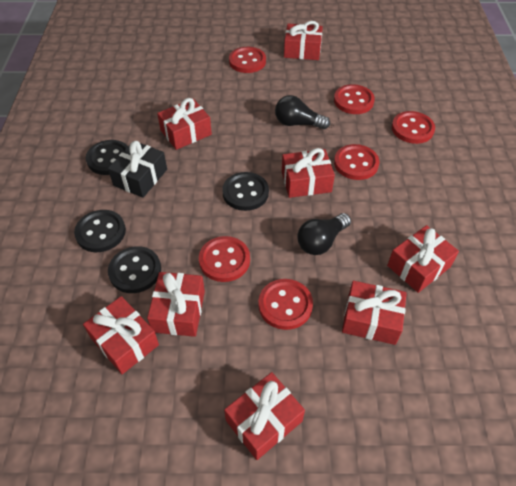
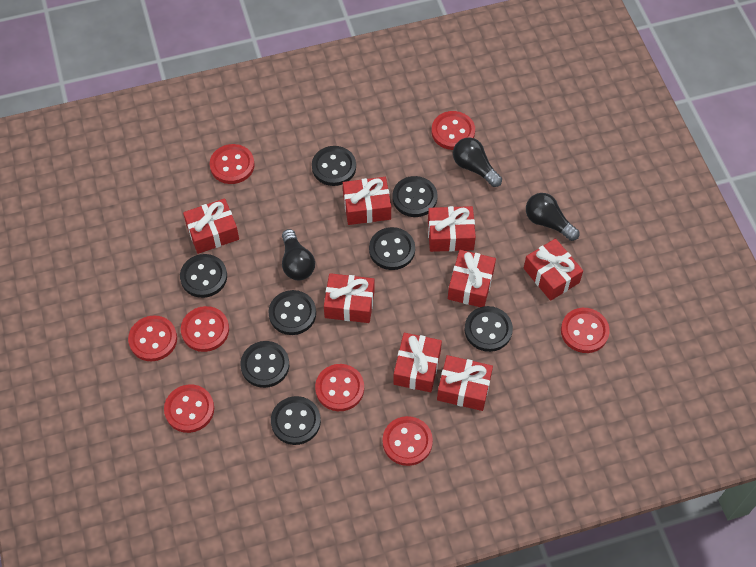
black button: [74,210,126,252] [86,140,128,175] [108,246,161,293] [222,172,269,211] = 4 -> [180,254,227,298] [240,341,289,388] [268,290,316,335] [271,396,321,445] [312,146,356,186] [369,227,415,270] [392,176,438,217] [465,306,513,352] = 8
black gift: [108,141,167,198] = 1 -> none = 0
black light bulb: [275,95,330,129] [297,213,351,255] = 2 -> [282,229,315,280] [453,137,502,187] [526,193,579,241] = 3
red button: [199,236,250,282] [229,47,266,73] [258,279,313,330] [334,84,375,114] [334,144,379,180] [392,111,435,144] = 6 -> [128,316,177,361] [164,384,214,433] [181,306,229,352] [210,144,254,184] [315,364,364,411] [383,416,433,466] [431,111,475,150] [561,308,610,353] = 8

